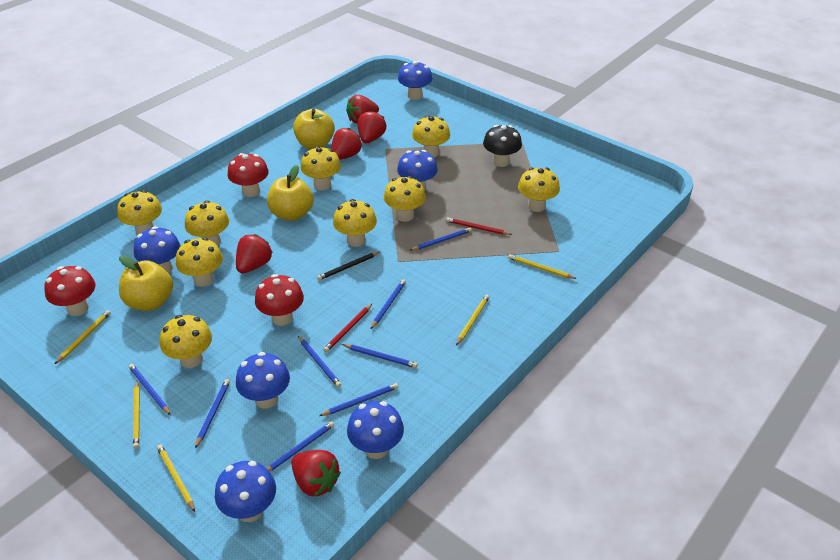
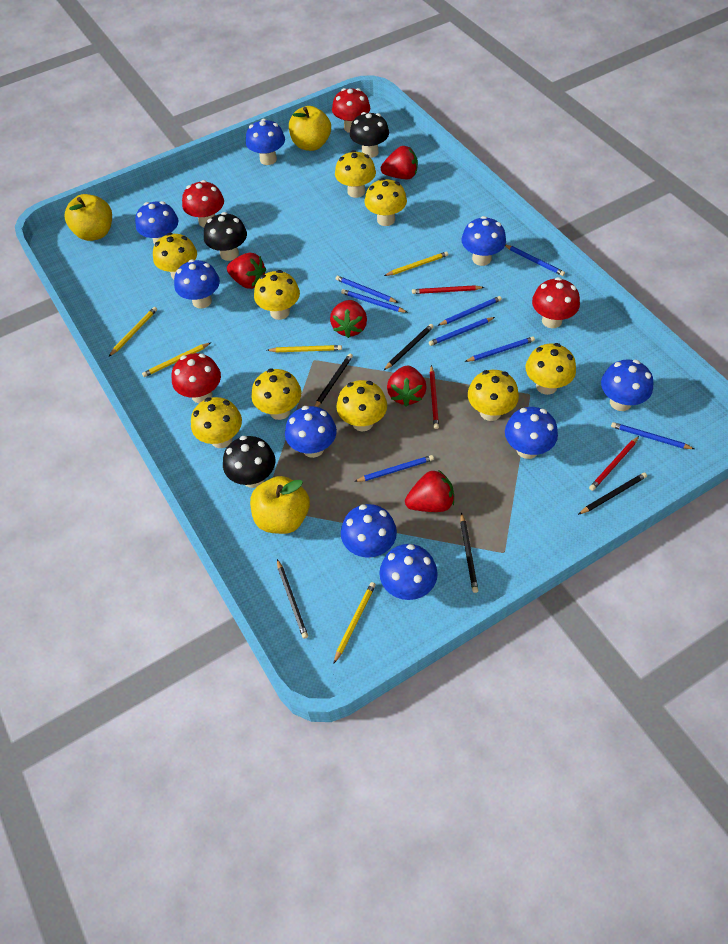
black mushroom: [483,125,522,167] = 1 -> [204,212,247,261] [223,436,275,488] [350,112,389,158] = 3
black pencil: [317,252,380,280] = 1 -> [277,559,308,639] [315,354,353,407] [384,324,434,370] [460,512,478,593] [578,472,647,515] = 5
blue mushroom: [134,226,181,273] [215,461,276,522] [236,352,290,408] [347,401,404,459] [397,150,438,191] [398,61,432,100] = 6 -> [135,201,178,245] [174,259,220,309] [246,119,285,165] [285,406,337,458] [341,504,397,558] [379,544,438,600] [462,216,506,266] [505,407,558,459] [601,360,653,411] = 9
red mushroom: [45,266,95,316] [228,153,269,197] [255,274,304,326] = 3 -> [172,353,221,403] [182,180,224,227] [332,88,370,133] [532,277,580,328] = 4
red pencil: [323,304,372,352] [446,217,512,235] = 2 -> [412,285,484,294] [430,365,439,429] [589,436,639,491] = 3

